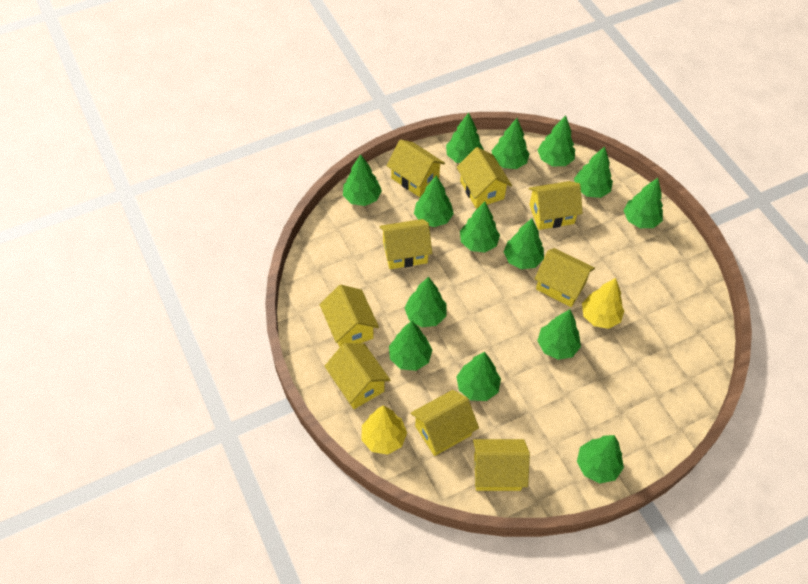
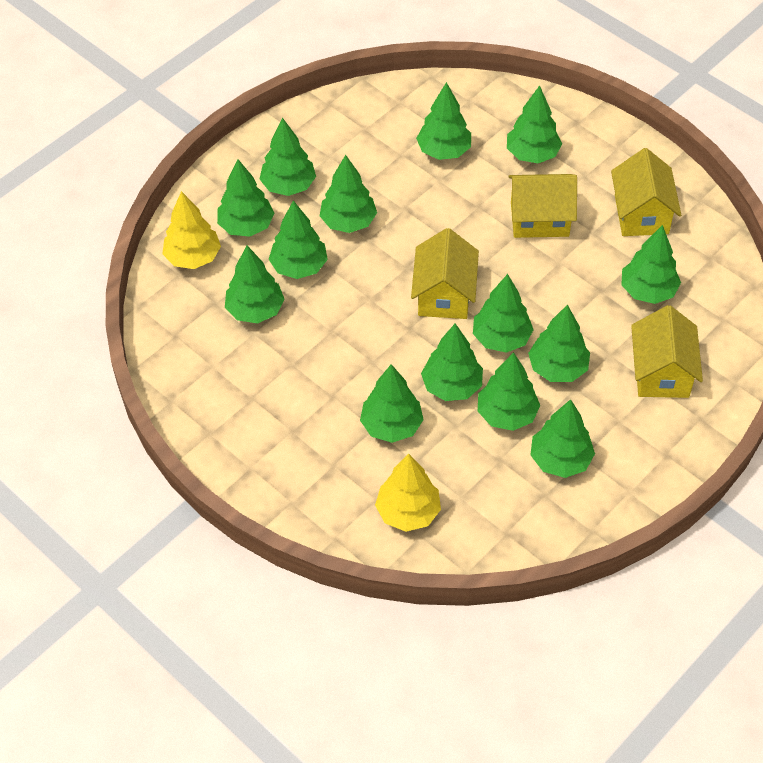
yellow house: [320,285,379,347] [324,343,390,409] [379,219,432,269] [386,139,445,197] [411,390,479,456] [457,147,512,208] [473,439,530,491] [529,181,583,230] [534,248,595,307] = 9 -> [411,228,479,319] [508,174,577,238] [611,148,681,236] [631,305,703,398] = 4

